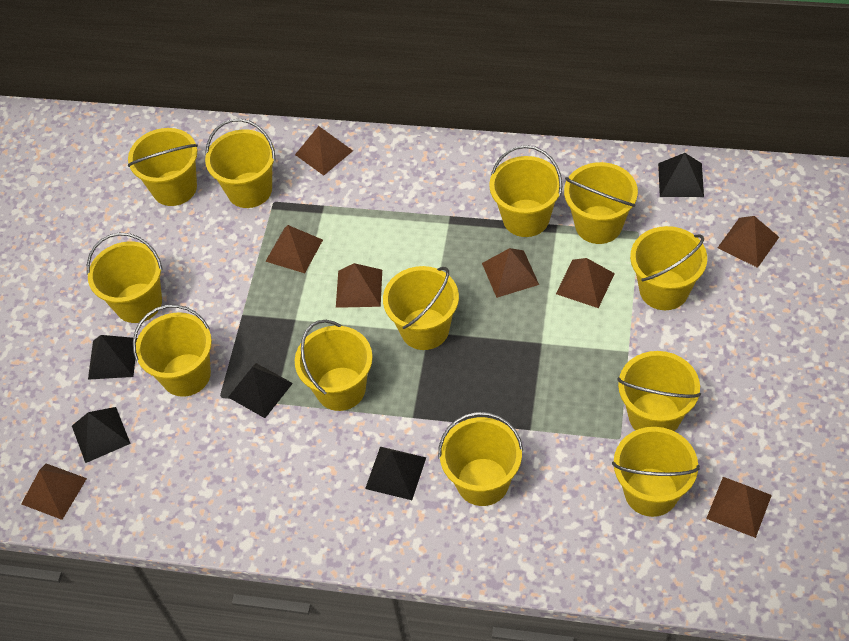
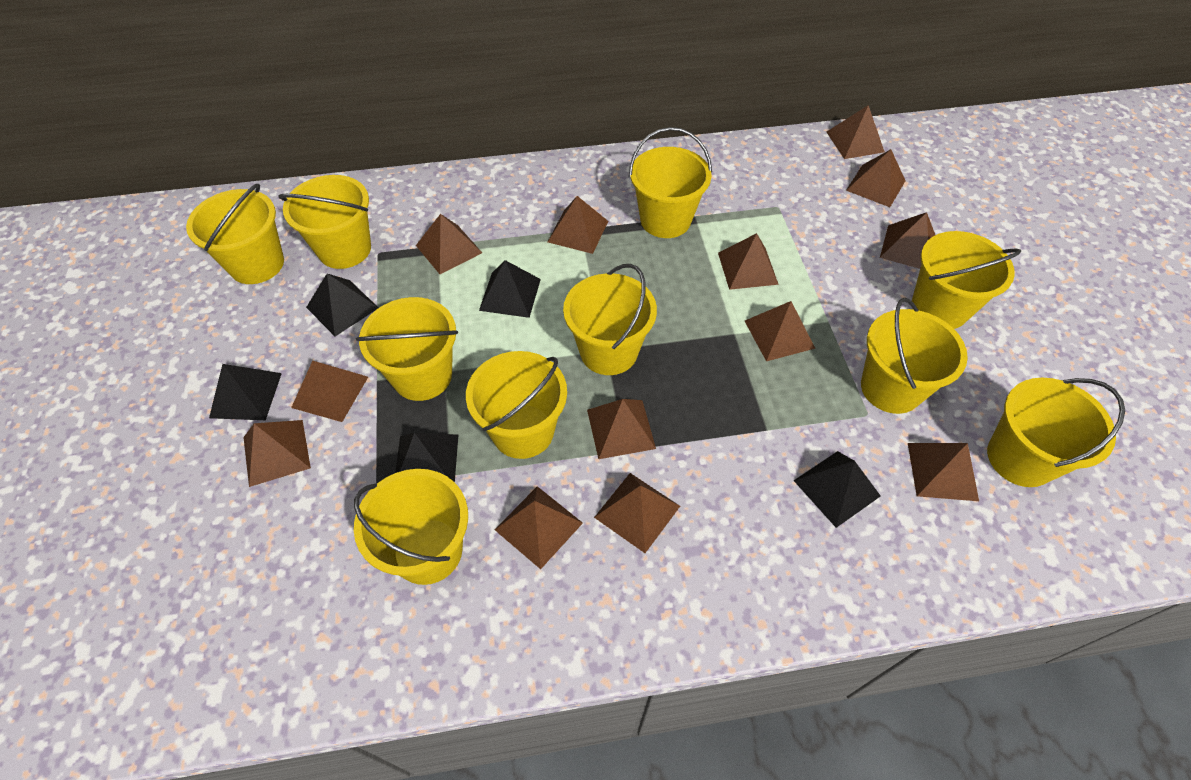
brown pyramid: [21,463,87,520] [265,225,323,273] [295,126,353,176] [336,263,382,308] [482,248,539,298] [556,258,615,308] [706,477,772,538] [718,216,779,268] = 8 -> [243,420,311,487] [291,361,368,422] [416,214,482,274] [495,486,583,569] [548,196,608,254] [587,399,656,459] [594,473,680,553] [718,233,779,290] [745,301,815,361] [827,105,885,159] [846,149,905,207] [880,212,935,269] [908,443,979,501] = 13
yellow bucket: [87,233,163,323] [128,128,198,206] [133,305,212,397] [205,119,276,208] [295,320,373,411] [383,266,459,350] [438,412,523,506] [489,145,562,237] [564,162,638,244] [612,427,700,517] [617,351,701,432] [630,226,707,310] = 12 -> [186,184,284,284] [278,175,371,269] [354,469,468,585] [356,297,458,401] [466,351,567,459] [563,264,657,375] [629,127,712,238] [861,298,968,414] [912,231,1021,329] [987,378,1125,487] = 10

